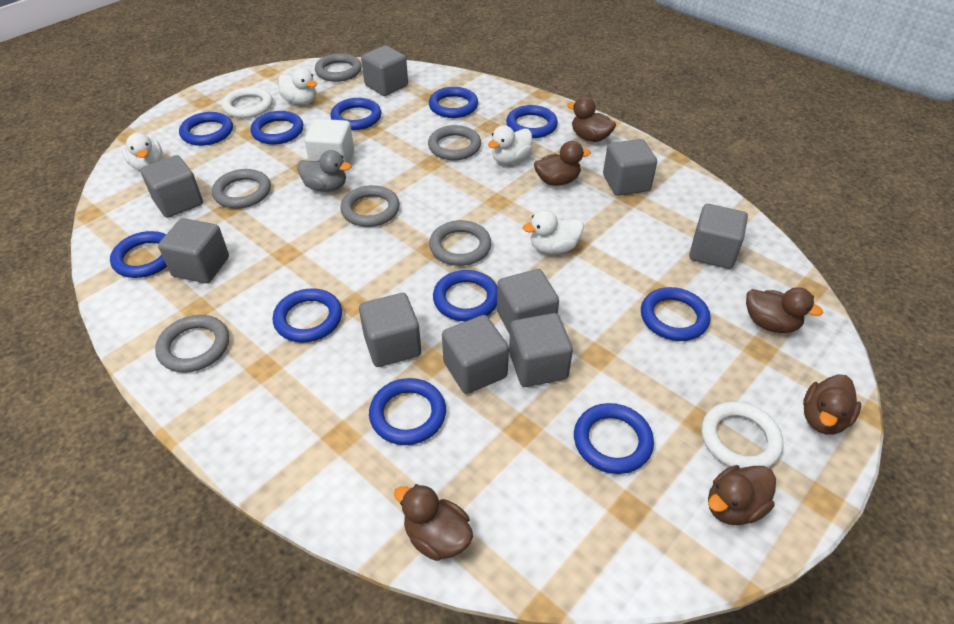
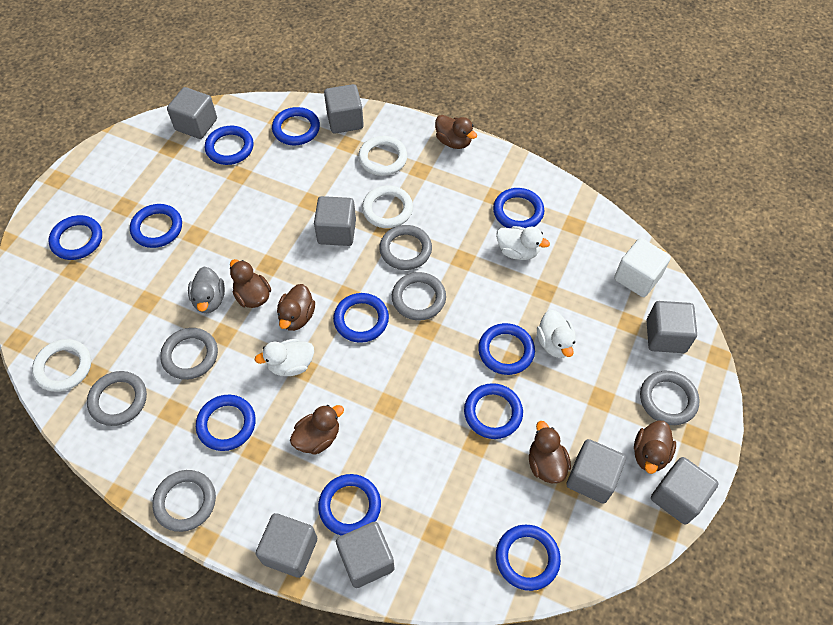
grey cube: [140,155,203,218] [158,218,229,283] [359,293,421,367] [361,45,408,96] [442,315,509,394] [497,269,559,334] [509,313,573,387] [603,139,657,196] [689,204,748,269] = 9 -> [167,87,217,139] [256,513,317,578] [314,196,356,246] [324,84,364,133] [336,522,395,588] [566,439,626,504] [646,301,697,353] [651,457,719,525] = 8
white duck: [122,132,162,171] [278,68,317,105] [488,125,532,164] [523,210,584,254] = 4 -> [255,339,314,376] [496,226,550,260] [537,310,576,358] = 3
white ring: [222,87,273,118] [701,401,784,469] = 2 -> [32,339,91,392] [358,136,407,176] [362,185,413,228] = 3

